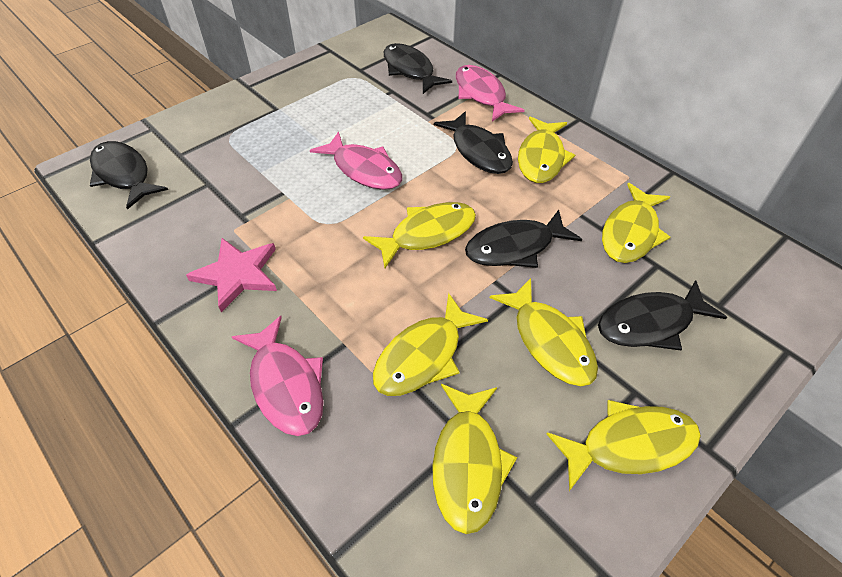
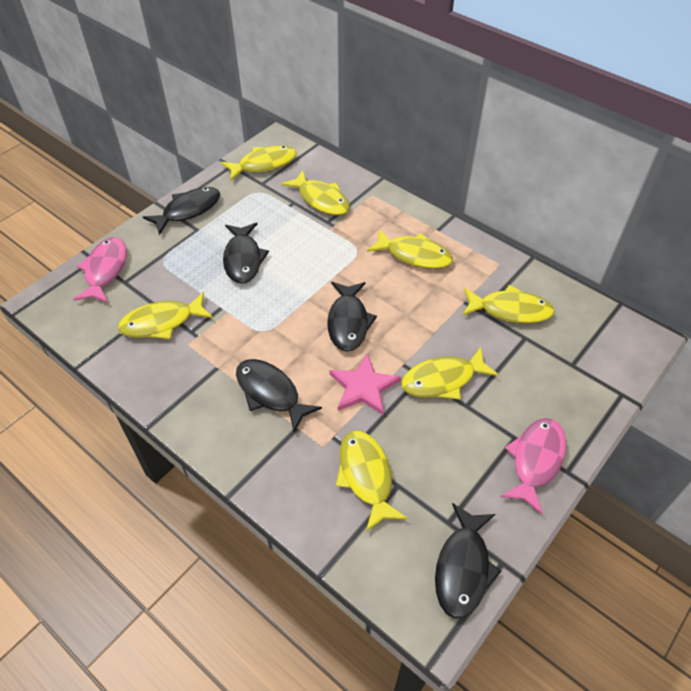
pink fish: [232,316,324,436] [310,131,402,190] [456,65,525,122] = 3 -> [73,237,127,303] [501,418,566,514] = 2

